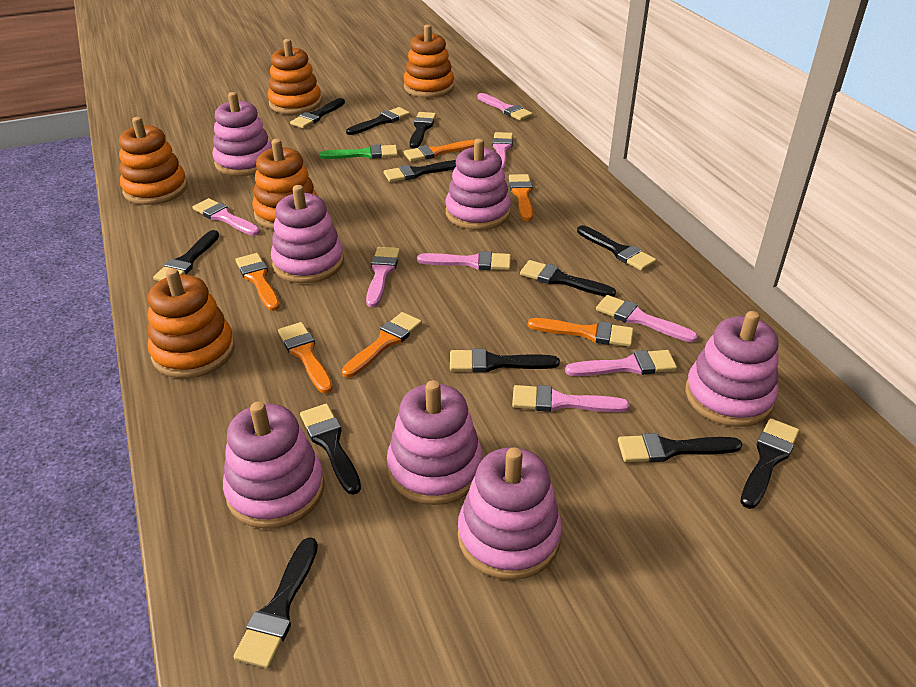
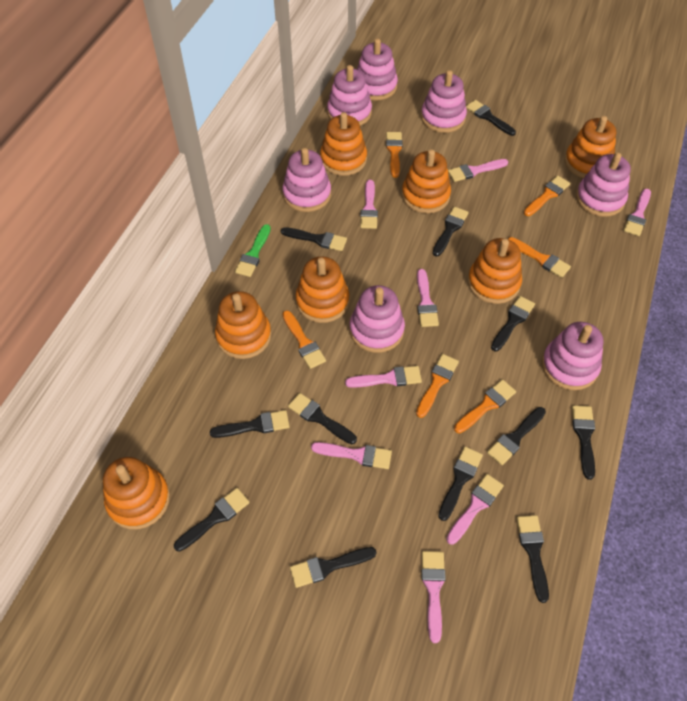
orange stacking toy: [119,117,187,205] [148,268,235,378] [252,139,318,230] [268,39,322,114] [404,24,454,98] = 5 -> [103,457,170,529] [215,291,271,359] [296,256,349,323] [320,112,367,176] [402,149,451,214] [468,238,522,304] [565,116,616,178] = 7

